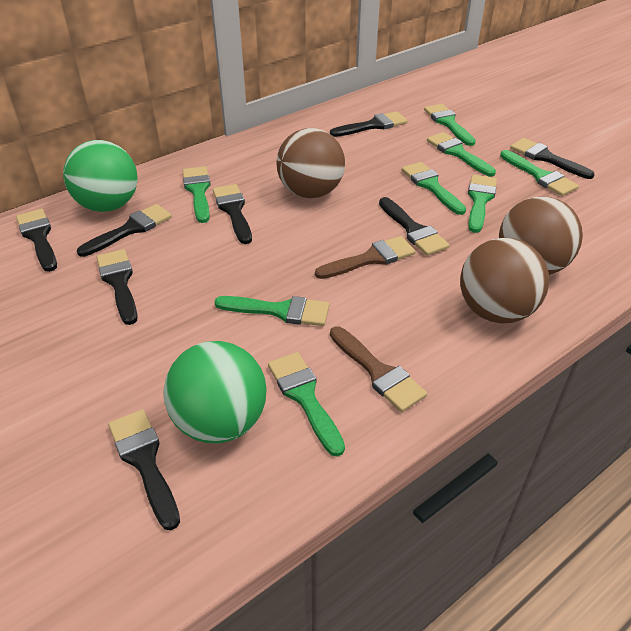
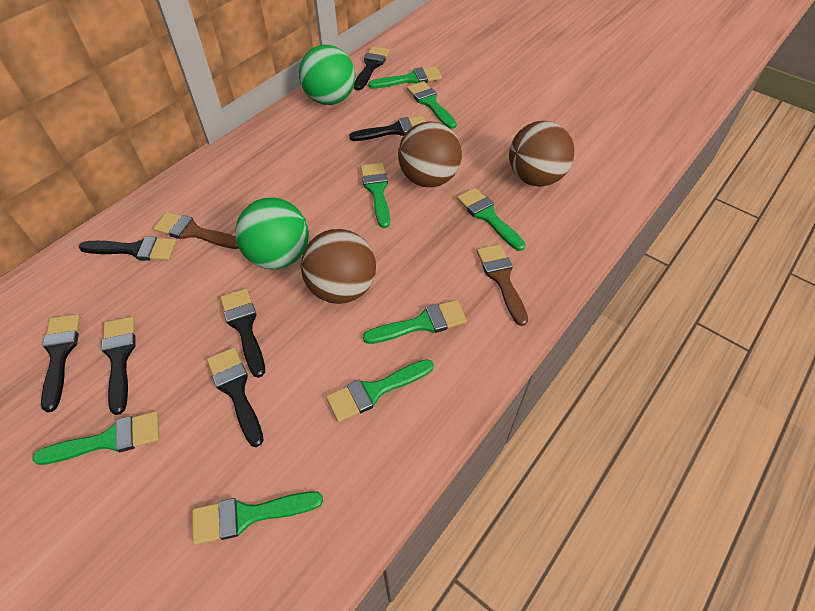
black brush: [16,209,57,272] [77,204,172,257] [97,249,138,325] [108,409,180,530] [213,184,252,244] [330,111,407,137] [379,197,450,256] [510,138,595,179] = 8 -> [41,314,80,413] [79,236,177,261] [101,317,136,415] [207,347,264,447] [220,288,265,378] [349,115,426,141] [354,46,390,91] = 7

